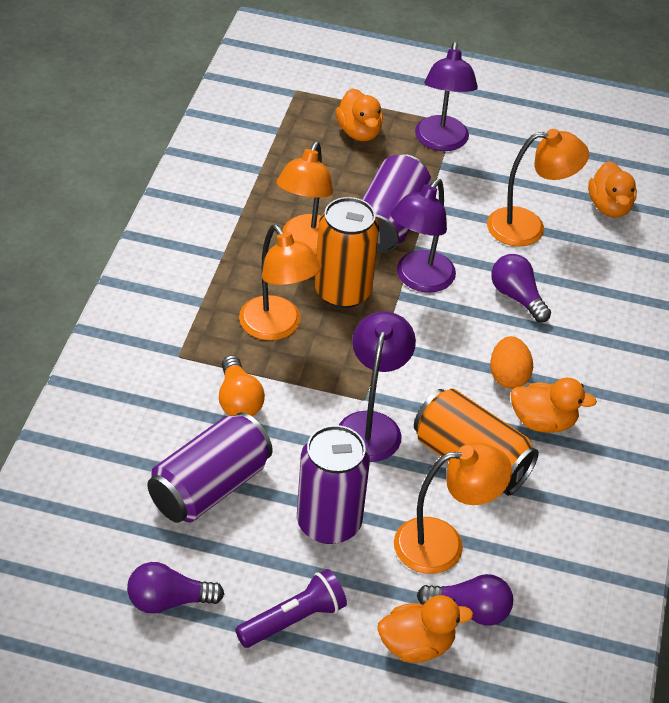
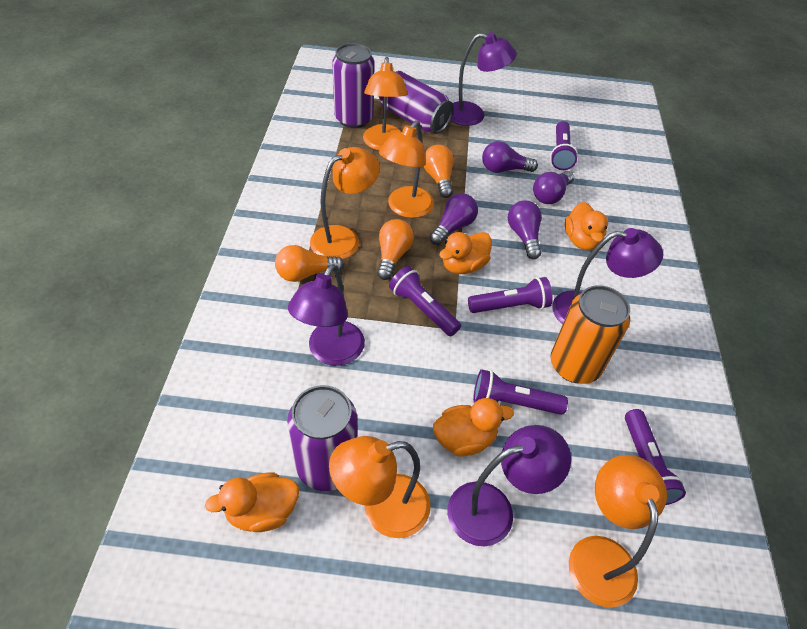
orange can: [315,197,379,308] [414,389,539,496] = 2 -> [550,285,630,384] = 1
orange egg: [490,336,533,389] = 1 -> none = 0
orange lamp: [239,225,322,341] [276,142,333,255] [394,442,512,574] [487,129,589,247] = 4 -> [310,147,380,260] [329,436,431,538] [363,57,408,150] [379,120,434,218] [569,455,667,608] = 5
orange light bulb: [219,355,265,417] = 1 -> [275,245,344,282] [377,219,414,280] [424,145,454,198] = 3
purple flashlight: [235,569,347,648] = 1 -> [389,266,461,336] [468,277,553,313] [473,369,568,415] [550,121,578,170] [625,409,686,505] = 5
purple lamp: [339,311,416,462] [391,179,456,292] [415,42,478,151] = 3 -> [288,264,365,366] [447,425,571,547] [450,32,517,126] [552,228,663,324] = 4
purple light bulb: [127,562,224,614] [417,574,513,626] [492,254,551,322] = 3 -> [430,193,478,245] [482,141,538,173] [508,200,542,259] [533,171,574,204] = 4

